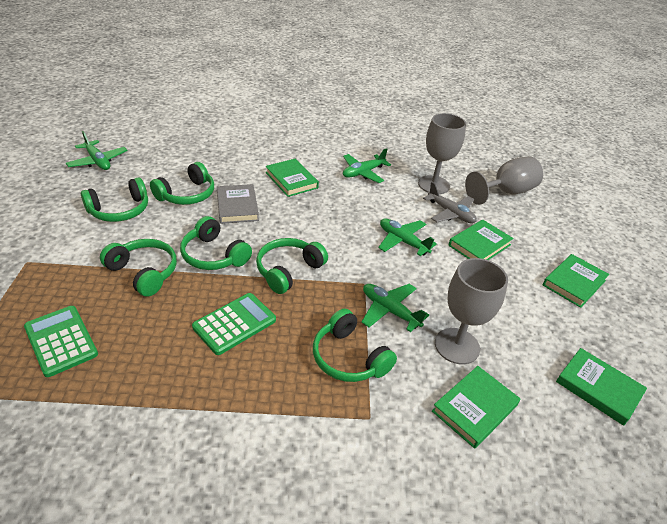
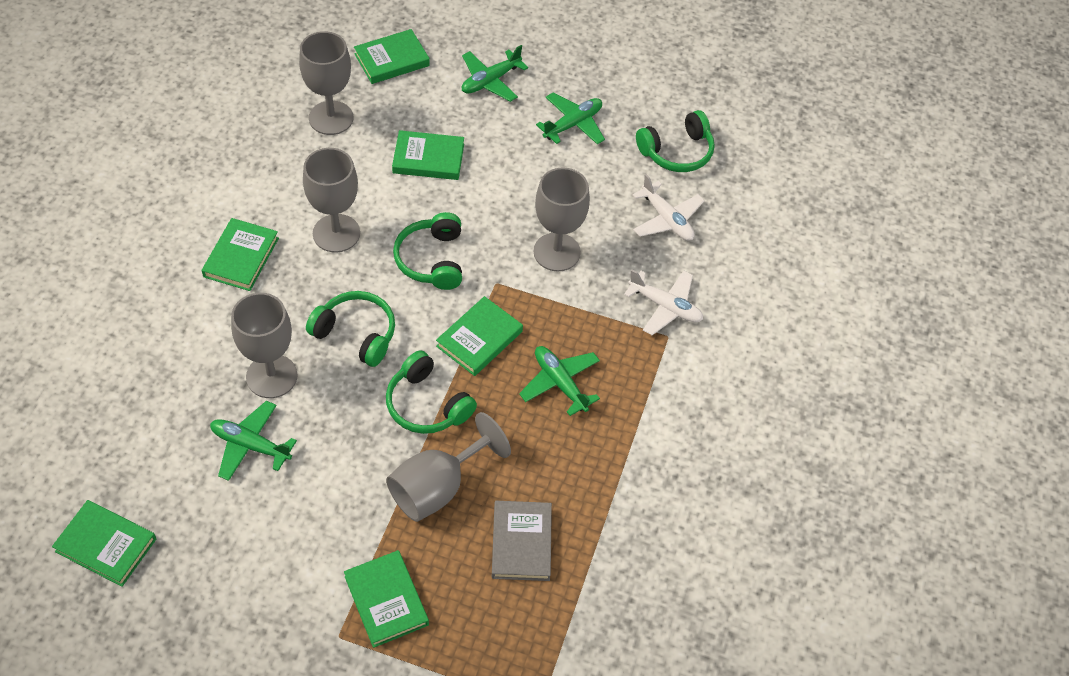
green book: [266,159,319,197] [432,366,521,449] [448,219,513,260] [543,254,609,308] [556,348,647,426] = 5 -> [52,500,156,587] [202,218,279,291] [344,550,429,648] [354,29,430,84] [392,130,464,180] [436,296,523,376] = 6
green calculator: [24,306,98,377] [192,293,276,355] = 2 -> none = 0
green headphones: [81,177,148,222] [100,239,177,297] [150,162,214,205] [180,216,252,270] [256,238,328,294] [313,309,397,382] = 6 -> [306,291,395,367] [386,350,477,434] [393,212,462,290] [636,110,715,172] = 4
grey goblet: [418,113,466,194] [435,258,508,364] [465,157,543,205] = 3 -> [231,293,298,398] [299,31,353,135] [303,148,360,253] [386,412,511,522] [534,167,590,271] = 5
grey plane: [423,182,477,223] = 1 -> none = 0
white plane: none = 0 -> [624,270,703,335] [632,174,705,241] = 2

